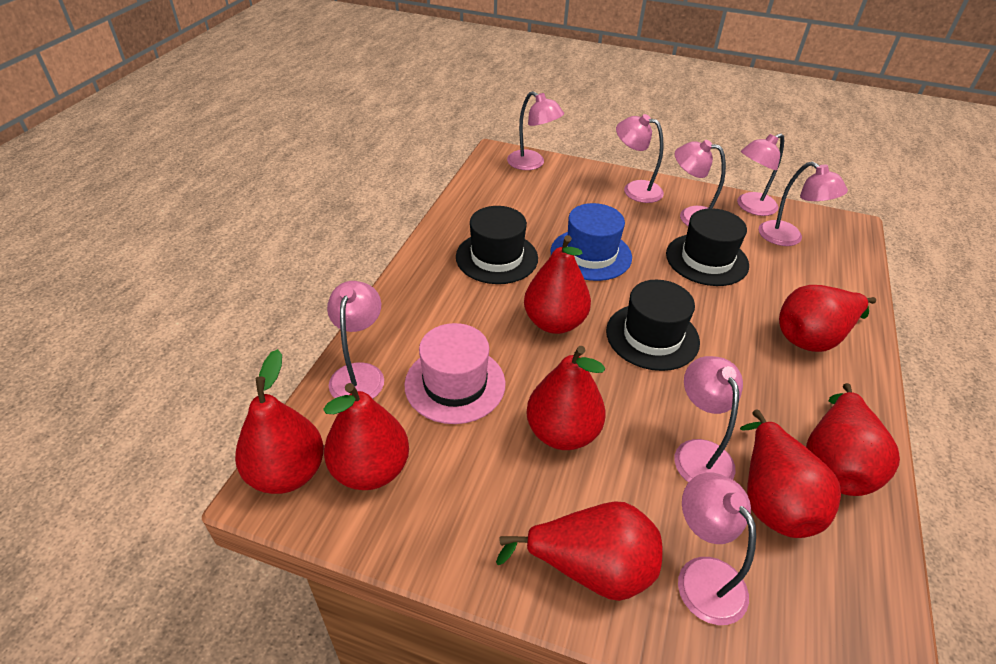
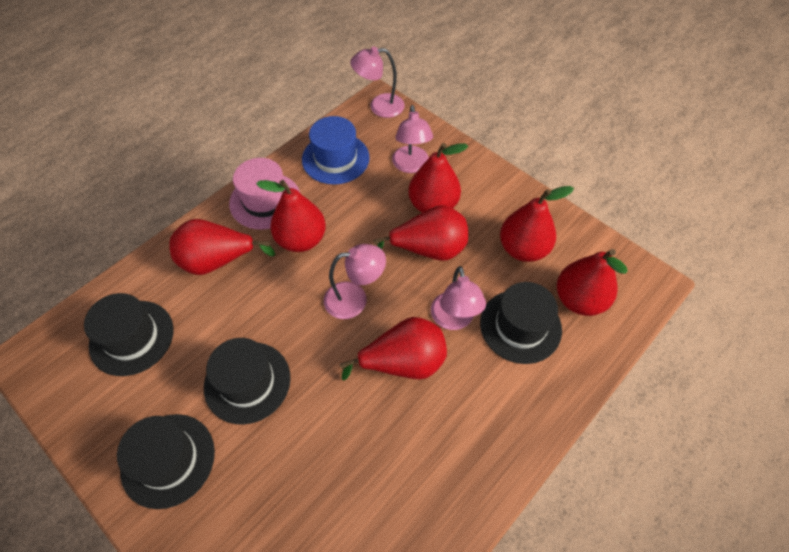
black hat: [456,206,538,284] [606,280,700,371] [666,208,749,286] = 3 -> [84,293,174,376] [117,414,215,509] [204,338,291,425] [480,282,562,364] = 4
pink lamp: [327,281,384,399] [507,91,564,170] [616,114,664,203] [674,356,743,482] [675,140,726,226] [678,472,756,625] [737,133,784,216] [758,162,848,246] = 8 -> [324,244,386,319] [350,46,405,118] [392,105,433,173] [431,266,486,330] = 4
red pear: [235,349,324,494] [324,383,409,490] [496,501,663,601] [524,235,591,334] [526,346,606,450] [740,409,841,538] [779,285,876,352] [806,383,900,496] = 8 -> [169,219,275,275] [256,180,326,252] [340,317,447,381] [373,205,468,261] [409,143,468,213] [500,186,574,262] [557,249,628,316] = 7

